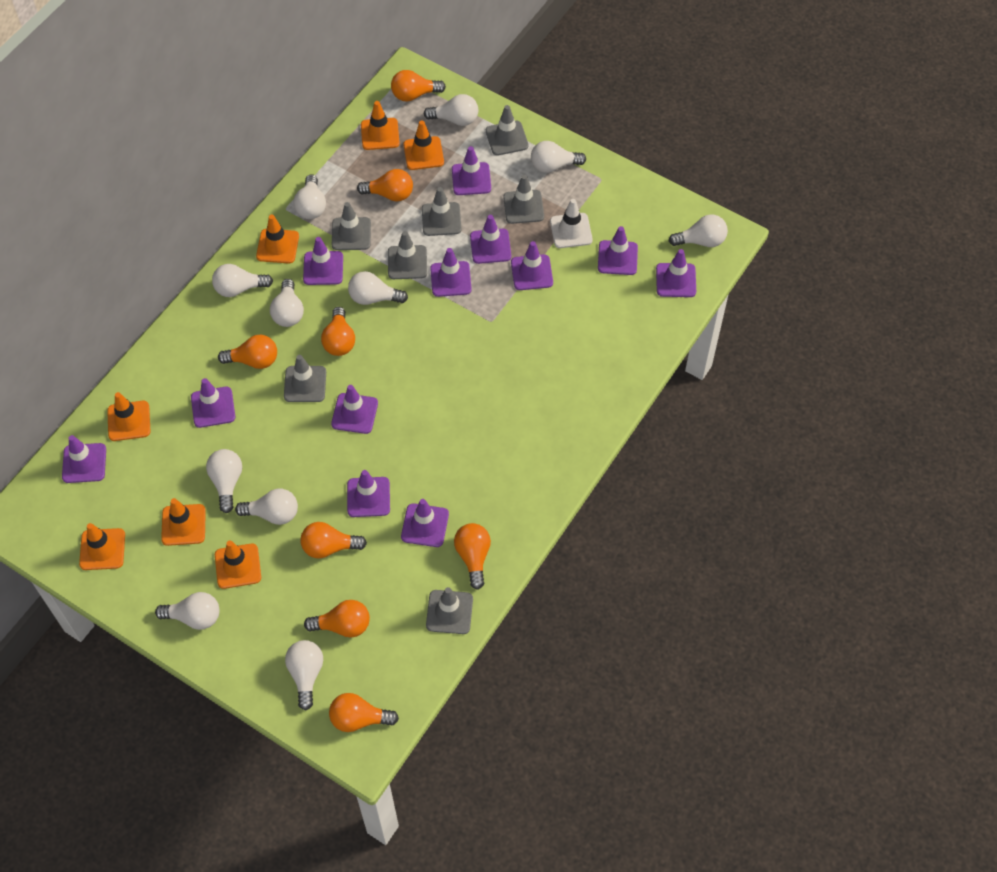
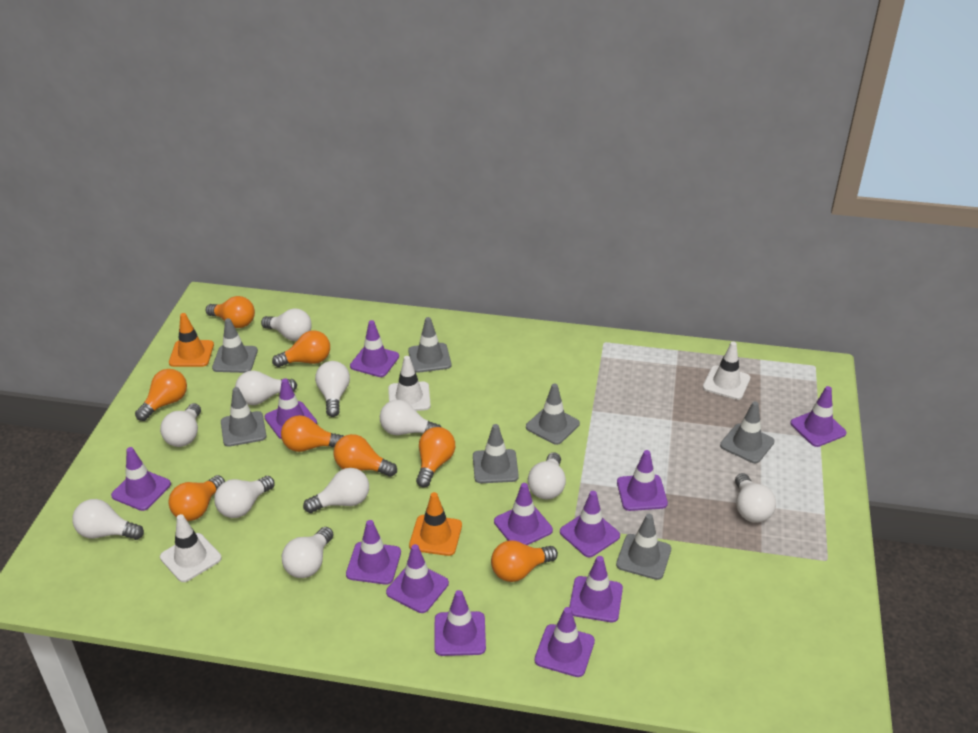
orange traffic cone: [79,523,125,570] [107,392,151,441] [161,498,206,546] [215,540,261,589] [256,215,299,264] [361,101,400,150] [403,120,444,170] = 7 -> [169,313,214,367] [409,492,462,556] = 2
white traffic cone: [550,199,593,248] = 1 -> [160,514,222,582] [388,356,431,411] [703,342,750,400] = 3

